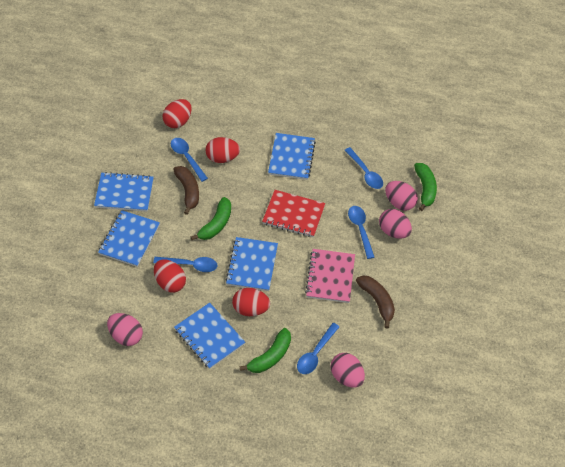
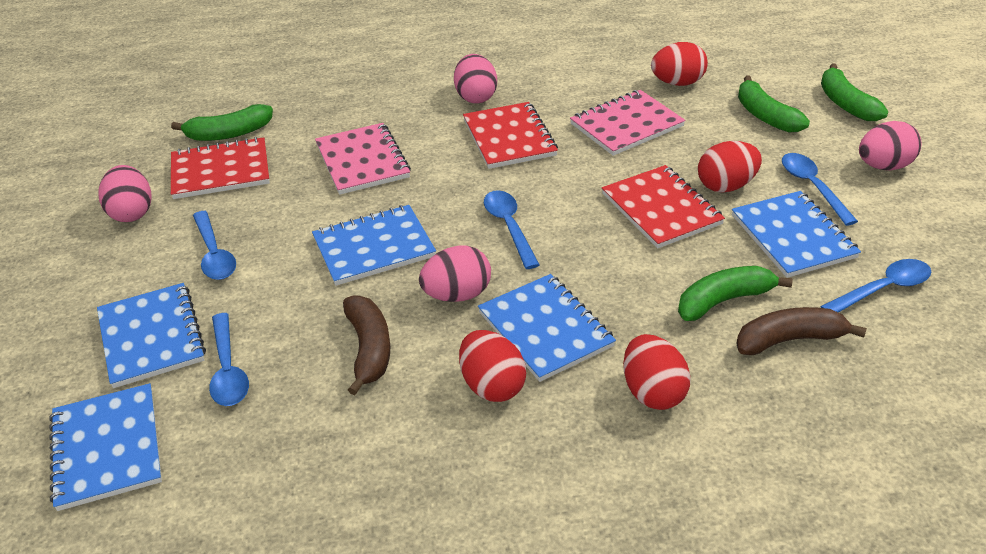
green banana: [191,197,231,240] [239,328,291,373] [414,163,437,211] = 3 -> [171,104,273,141] [678,266,793,321] [738,75,810,133] [821,63,888,121] = 4
pink notebook: [305,249,355,303] = 1 -> [315,123,411,195] [570,90,685,156] = 2
red notebook: [262,190,325,237] = 1 -> [171,137,270,199] [463,102,558,169] [602,165,725,248] = 3

